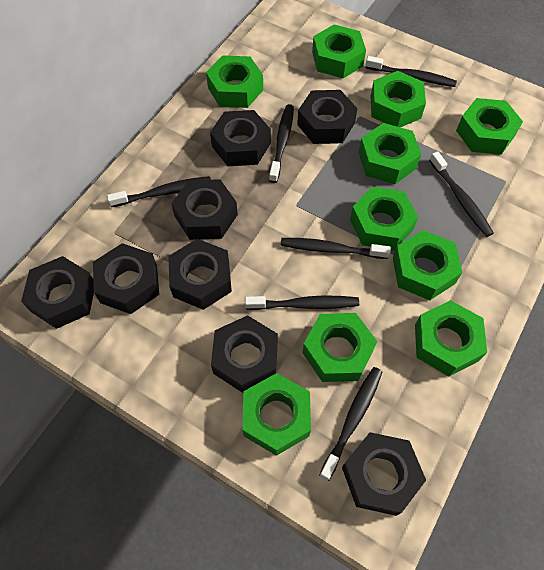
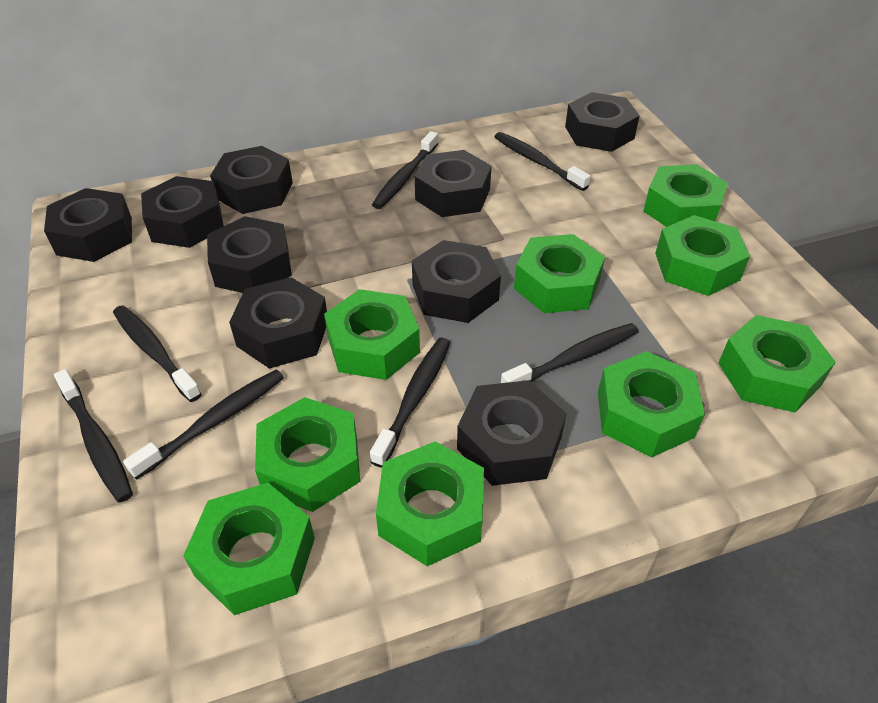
black nut: [21,256,94,329] [93,243,159,314] [168,239,232,310] [171,179,238,240] [210,110,271,166] [211,315,278,393] [297,90,358,144] [342,432,426,516] = 8 -> [44,188,132,262] [141,176,224,248] [207,216,292,293] [210,146,293,214] [229,277,327,369] [412,240,501,323] [415,150,492,217] [457,380,567,486] [565,92,640,152] = 9
green nut: [206,55,263,108] [242,373,311,456] [303,313,377,382] [312,24,366,78] [350,187,418,251] [359,123,421,184] [371,71,426,127] [393,230,462,300] [415,300,487,376] [456,98,523,155] = 10 -> [183,483,315,615] [255,397,360,512] [324,289,420,380] [376,441,484,566] [514,234,605,313] [598,351,705,458] [643,164,728,227] [655,215,750,296] [718,315,835,412] = 9

